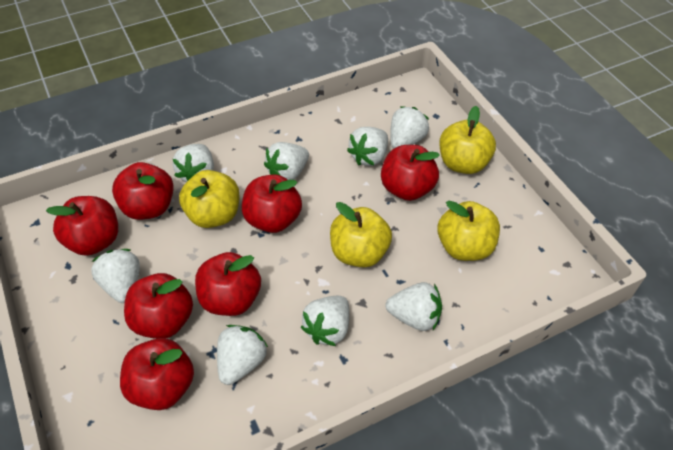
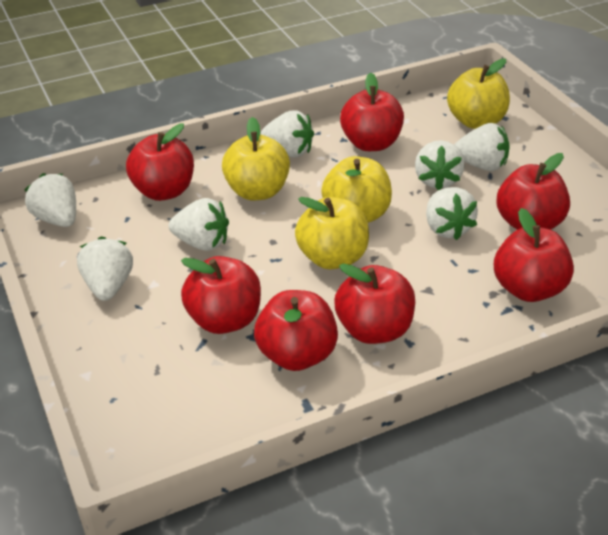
white strawberry: [91,249,140,303] [173,144,214,182] [217,325,268,385] [264,142,309,180] [301,296,349,346] [347,127,388,166] [385,282,442,331] [390,106,429,148] = 8 -> [24,173,76,227] [77,236,133,301] [168,198,229,251] [261,110,314,158] [415,140,465,190] [426,187,478,240] [454,123,510,171] = 7

